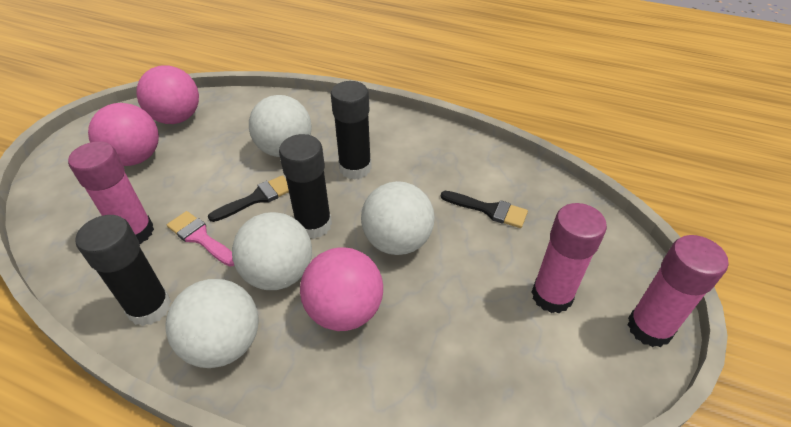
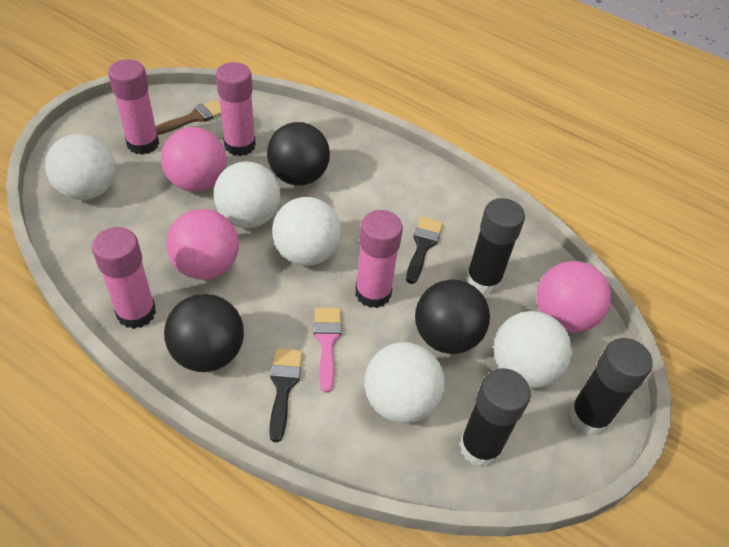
black ball: none = 0 -> [164,294,244,372] [267,122,330,185] [415,279,490,354] = 3
brown brush: none = 0 -> [155,100,221,135] = 1
pink glue stick: [68,141,154,244] [532,203,607,313] [627,235,728,347] = 3 -> [92,227,156,329] [108,59,159,155] [216,62,256,156] [355,210,403,308] = 4
white ball: [165,279,258,368] [232,212,312,290] [249,95,312,157] [361,181,435,255] = 4 -> [45,134,116,200] [213,161,281,228] [272,197,341,266] [364,342,445,423] [494,311,572,388] = 5

